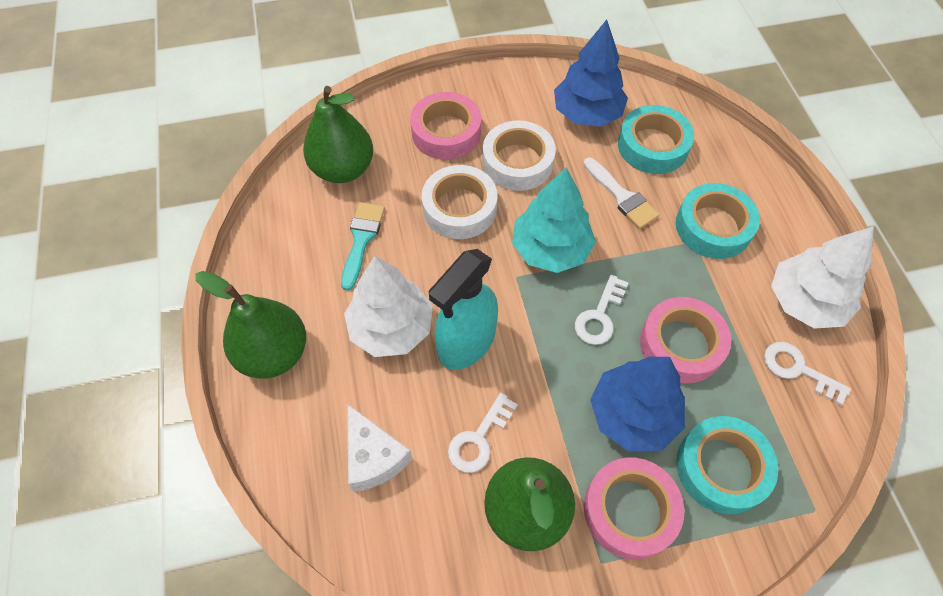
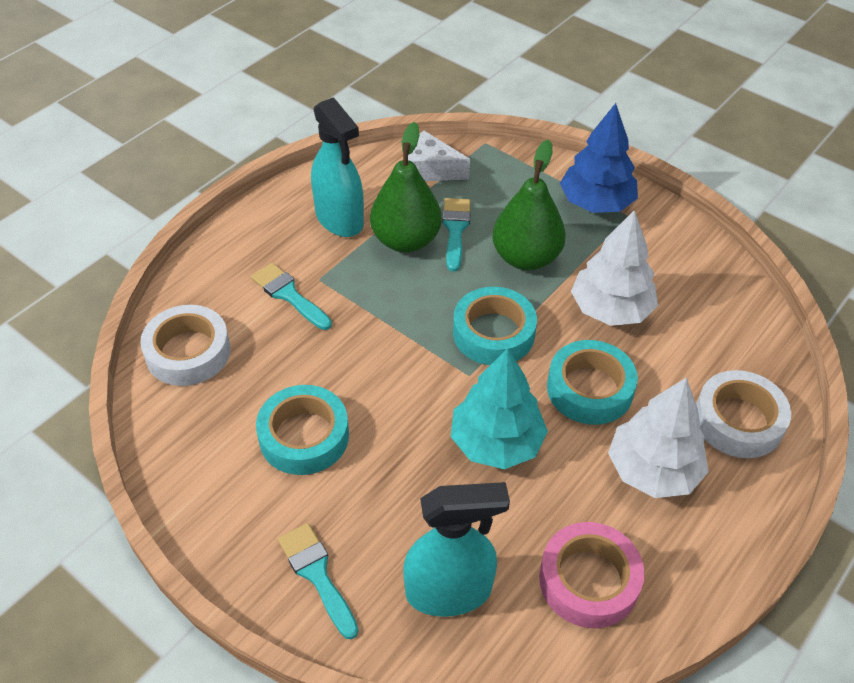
blue tree: [554,19,628,127] [590,357,685,452] = 2 -> [560,103,638,213] = 1
green pear: [195,271,306,379] [303,86,373,183] [484,457,575,551] = 3 -> [370,122,442,253] [492,140,566,270] = 2
pink tape: [410,92,481,160] [584,457,684,560] [640,297,731,383] = 3 -> [539,522,644,628] = 1
turquoise brush: [341,202,385,291] = 1 -> [251,263,332,330] [278,523,359,639] [442,198,471,272] = 3
turquoise spray bottle: [429,249,498,370] = 1 -> [311,97,364,237] [403,482,510,617] = 2
white brush: [583,158,659,229] = 1 -> none = 0
white key: [448,393,518,473] [575,275,628,345] [764,342,851,405] = 3 -> none = 0

